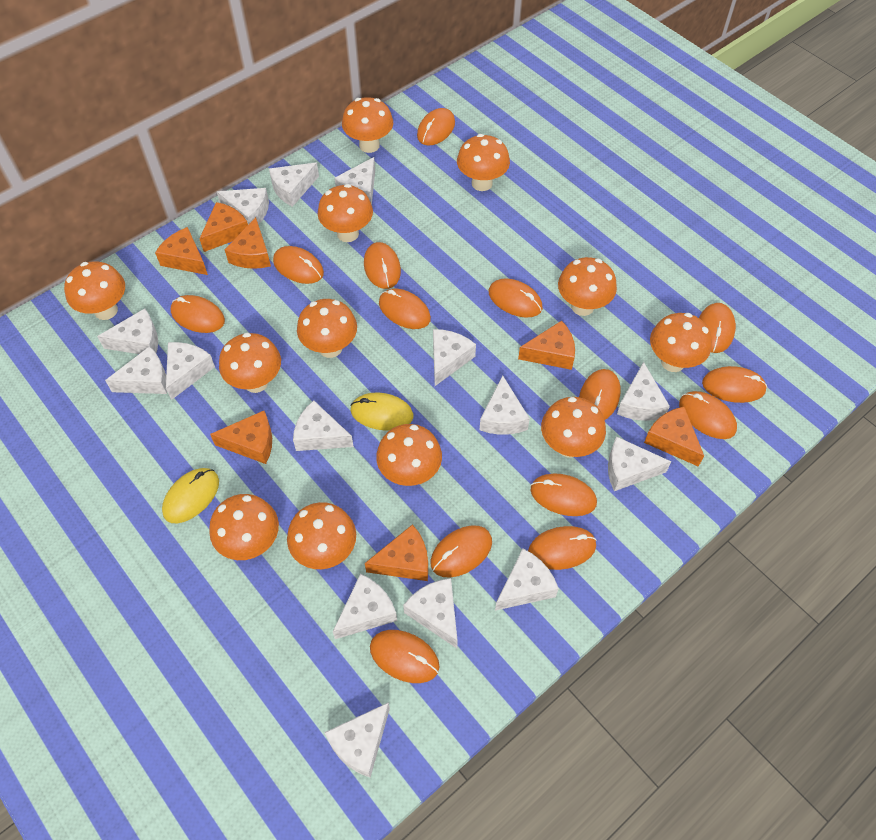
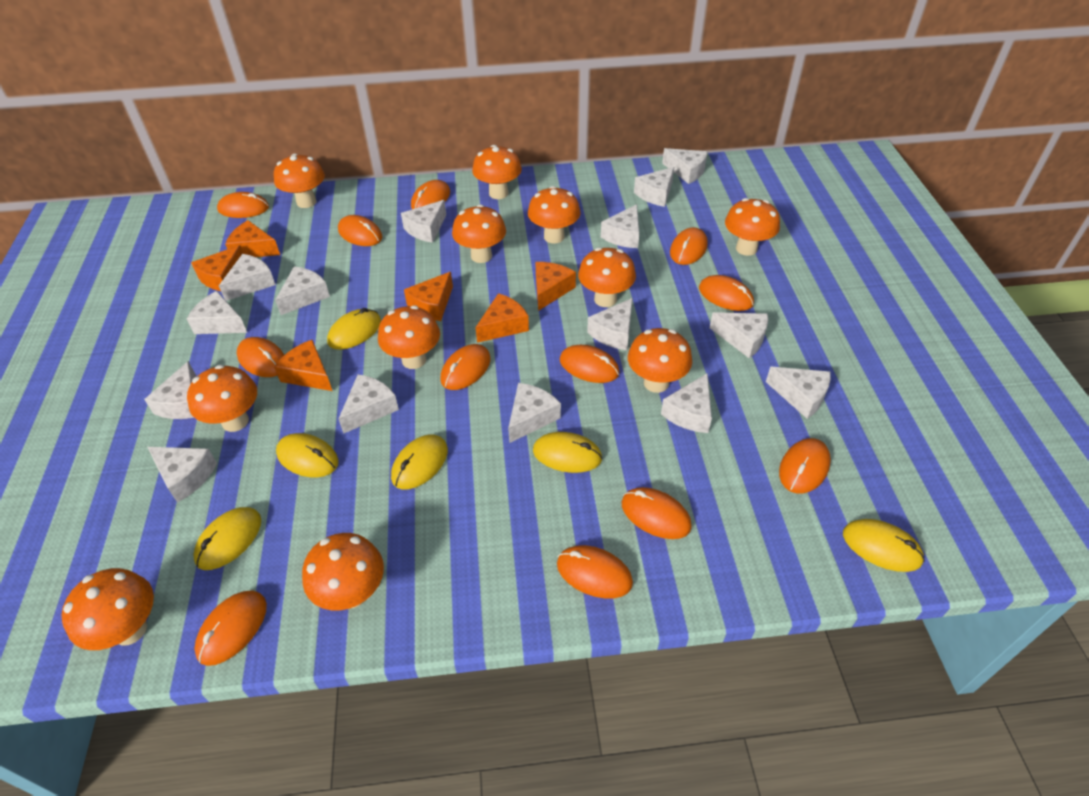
orange cheese: [155,227,208,275] [199,202,248,252] [210,411,272,464] [225,217,271,269] [365,524,428,581] [518,321,575,370] [644,406,704,467] = 7 -> [191,245,244,291] [225,220,280,257] [274,340,332,391] [404,272,453,321] [475,293,529,343] [535,262,576,311] = 6
orange mouse: [171,295,225,333] [273,246,324,284] [364,242,401,289] [370,630,439,683] [379,289,431,329] [417,108,455,145] [430,526,492,578] [489,278,543,318] [528,526,596,570] [531,473,597,516] [579,369,620,420] [679,391,737,439] [699,303,736,353] [702,366,767,403] = 14 -> [195,590,267,666] [217,192,269,218] [237,337,284,377] [338,215,382,246] [411,180,450,209] [441,344,491,390] [557,545,633,598] [560,345,620,383] [621,487,692,539] [670,227,708,265] [699,275,754,311] [779,438,831,493] = 12
orange mushroom: [64,261,125,320] [209,494,279,560] [219,333,281,393] [287,502,356,569] [297,299,357,358] [318,184,373,242] [342,97,393,153] [376,424,442,486] [457,134,510,191] [541,397,606,457] [558,257,617,316] [650,313,712,372] = 12 -> [62,568,154,650] [187,365,257,432] [274,153,325,208] [302,533,384,610] [378,305,440,369] [452,204,506,263] [472,145,522,199] [528,186,580,243] [578,247,636,307] [628,328,692,393] [725,198,780,256] = 11
yellow mouse: [162,468,219,523] [350,392,413,431] = 2 -> [193,507,261,570] [276,433,339,478] [327,308,381,350] [391,434,448,489] [533,432,603,473] [843,519,925,572] = 6

